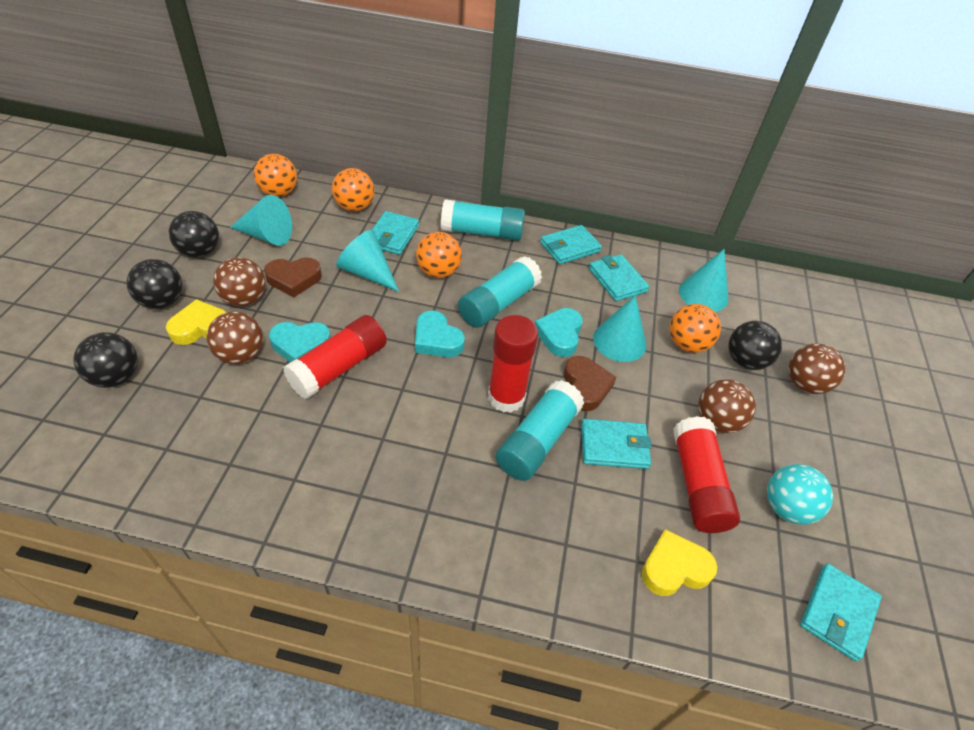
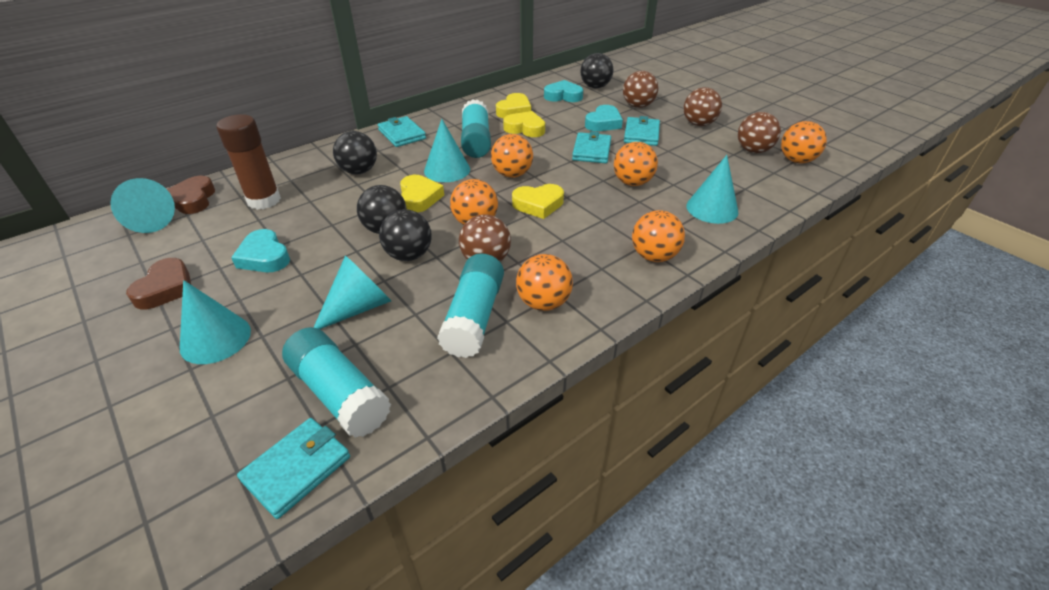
brown glue stick: none = 0 -> [216,114,281,210] = 1
orange ball: [254,154,297,197] [332,168,374,211] [416,232,462,278] [670,304,721,353] = 4 -> [450,179,498,225] [491,134,533,178] [516,254,573,311] [614,142,658,186] [632,210,685,262] [781,121,827,164] = 6
red glue stick: [283,315,387,399] [488,315,538,413] [673,416,740,533] = 3 -> none = 0
turquoise ball: [767,464,833,525] = 1 -> none = 0
turquoise cone: [230,195,292,246] [336,230,399,292] [593,295,646,362] [679,249,729,312] = 4 -> [110,178,175,233] [180,280,251,364] [313,256,391,329] [424,119,470,182] [686,155,738,224] = 5
turquoise wallet: [372,211,419,255] [540,225,602,264] [581,419,652,469] [589,254,649,301] [800,564,882,661] = 5 -> [237,418,350,519] [378,116,426,147] [572,131,611,163] [624,116,660,146] = 4
yellow heart: [166,299,227,345] [642,529,717,596] = 2 -> [400,175,444,213] [496,93,531,118] [503,111,545,137] [512,184,564,219] = 4

